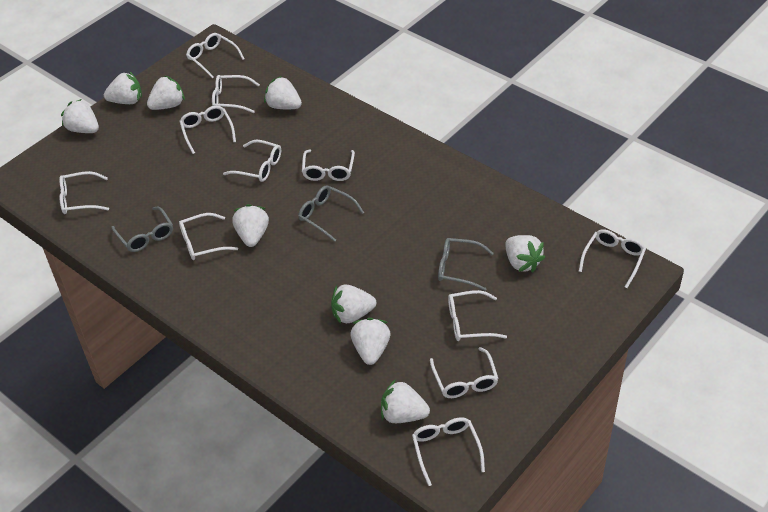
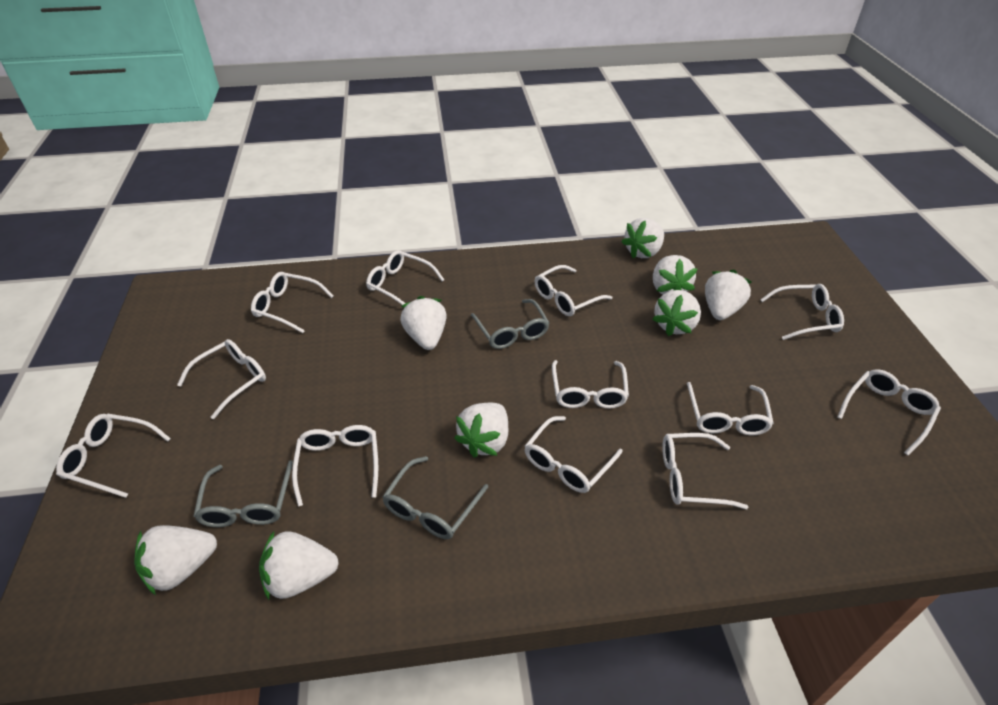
white glasses: [59,171,109,214] [179,106,236,154] [179,213,238,260] [186,33,244,79] [212,75,260,113] [223,140,281,182] [302,150,355,181] [412,417,485,486] [430,347,498,398] [448,290,507,341] [579,230,646,288] = 11 -> [56,414,171,498] [177,339,266,419] [251,272,333,333] [292,425,378,506] [366,250,444,305] [524,416,623,493] [535,265,612,316] [552,360,629,409] [662,433,748,509] [687,382,774,435] [760,284,844,340] [837,369,941,455] = 12
white strawberry: [61,99,99,133] [104,72,142,104] [147,75,185,110] [232,204,269,247] [264,76,302,109] [331,285,376,324] [351,318,390,365] [381,379,430,423] [505,235,545,272] = 9 -> [134,525,217,595] [259,531,339,600] [400,296,447,350] [454,403,508,458] [622,218,664,258] [652,290,701,336] [653,255,698,294] [705,270,752,320] = 8

